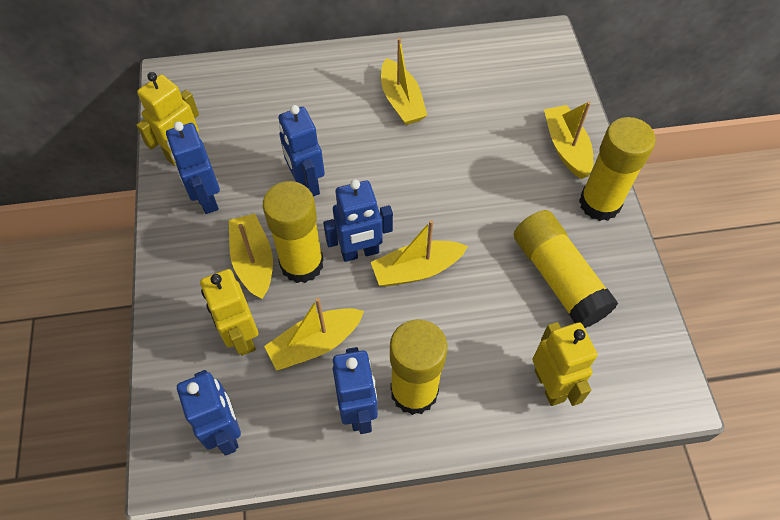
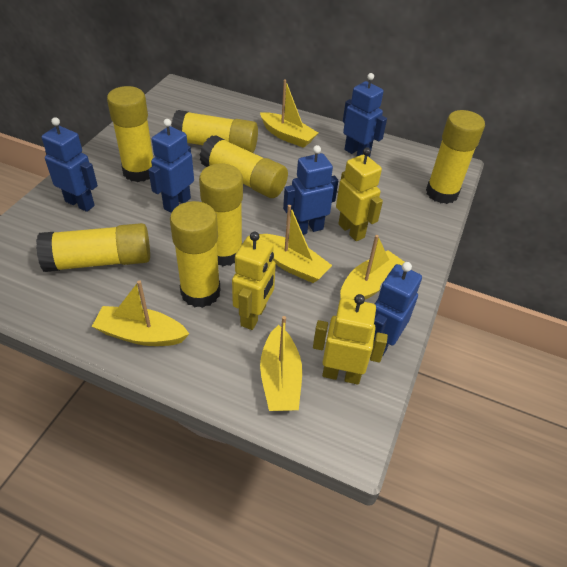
yellow glue stick: [263,181,324,283] [390,319,447,415] [514,210,618,328] [579,117,656,221] = 4 -> [36,223,150,272] [107,86,153,182] [170,201,221,308] [171,110,258,153] [199,163,243,266] [200,135,288,198] [426,110,485,204] = 7

